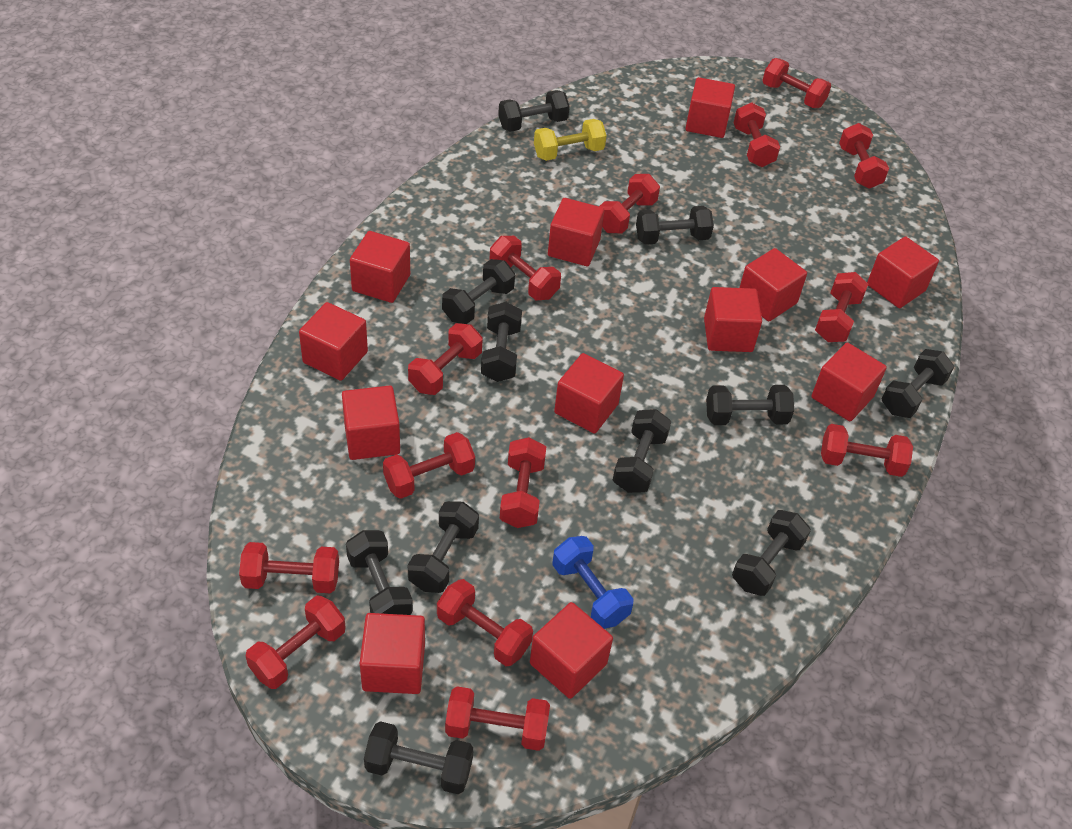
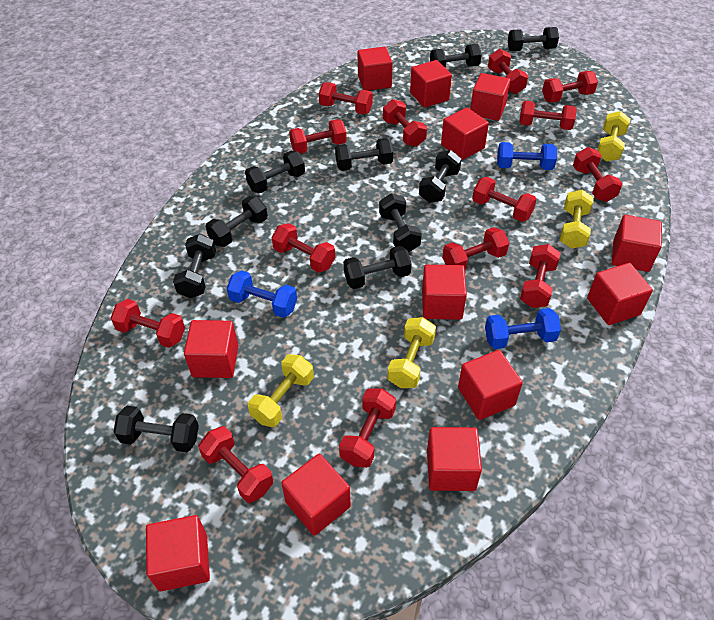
black dumbbell: [346,530,413,615] [364,721,474,794] [408,501,479,593] [442,259,515,324] [481,302,522,382] [498,90,570,132] [613,409,671,493] [636,206,714,245] [706,385,794,425] [732,510,811,596] [882,349,954,418] = 11 -> [114,406,199,452] [173,234,216,298] [206,196,268,247] [245,151,305,193] [335,138,393,171] [343,246,412,289] [379,193,422,252] [419,150,461,203] [430,44,482,68] [508,27,559,51] = 10
blue dumbbell: [552,536,634,629] = 1 -> [226,270,297,318] [485,308,561,349] [497,142,557,170] = 3
yellow dumbbell: [534,119,607,161] = 1 -> [248,354,314,427] [387,317,436,388] [560,190,594,249] [597,111,631,162] = 4

